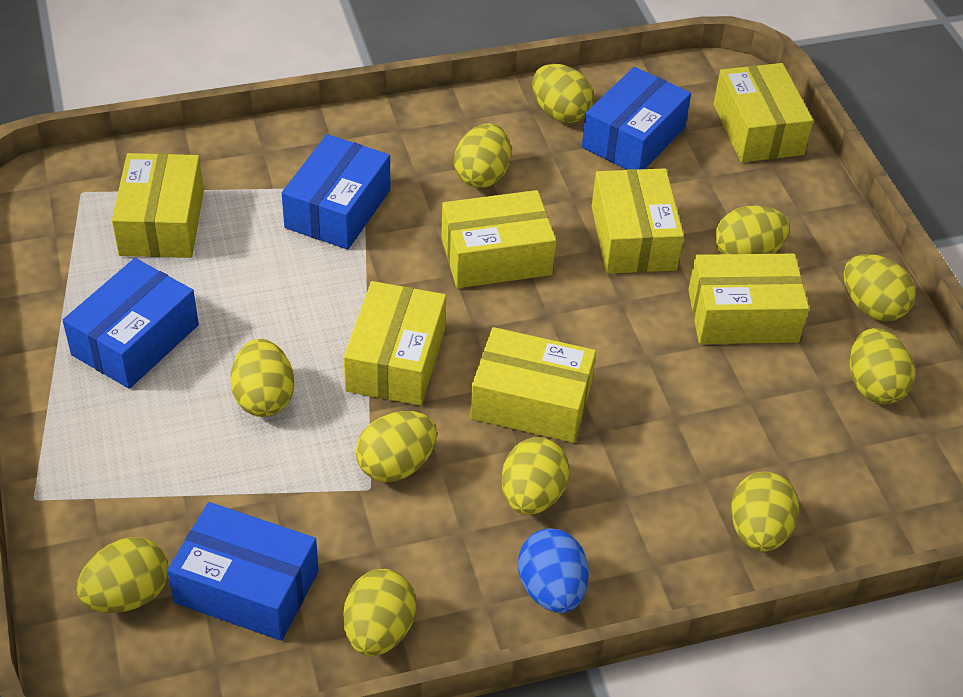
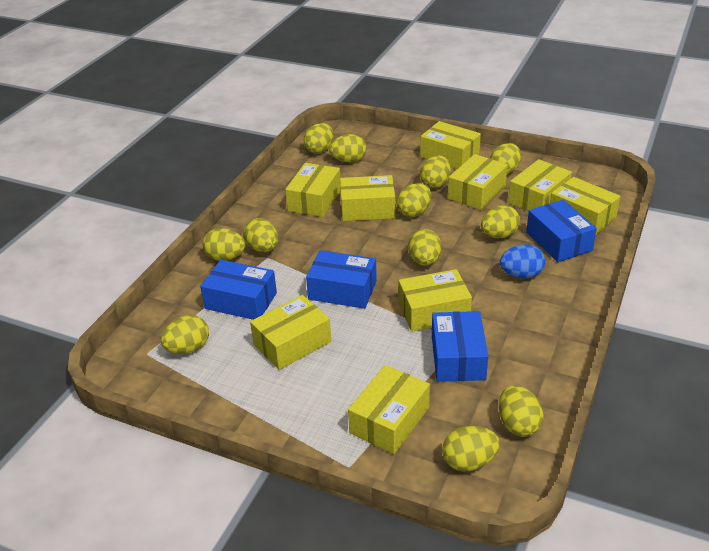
yellow box: [112,153,204,258] [344,281,446,406] [441,190,556,288] [470,327,596,443] [592,168,684,274] [688,254,809,344] [714,63,813,162] = 7 -> [250,295,331,370] [285,163,341,217] [340,175,395,221] [348,365,430,454] [399,269,472,332] [420,121,481,169] [448,154,508,210] [508,159,572,211] [550,177,620,234] = 9
yellow egg: [76,537,168,613] [230,339,294,417] [343,569,416,656] [356,411,437,482] [454,124,511,188] [501,437,569,515] [533,64,594,123] [715,205,790,254] [731,472,799,552] [844,254,916,321] [850,328,915,404] = 11 -> [161,315,209,354] [203,228,246,261] [243,218,278,252] [304,123,334,154] [329,134,367,163] [396,183,431,217] [408,229,442,266] [420,155,451,189] [442,426,500,472] [481,205,520,238] [490,143,521,175] [499,385,544,437] = 12

